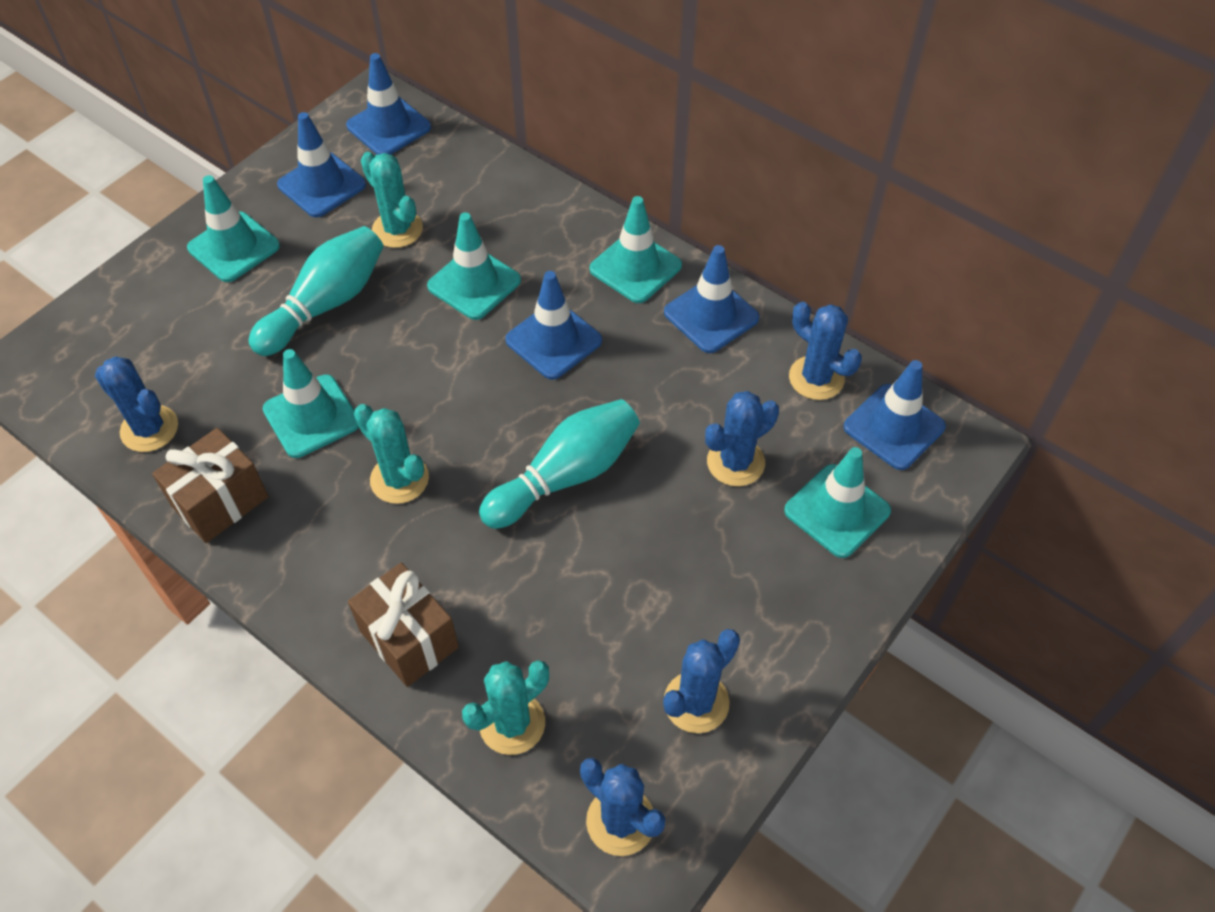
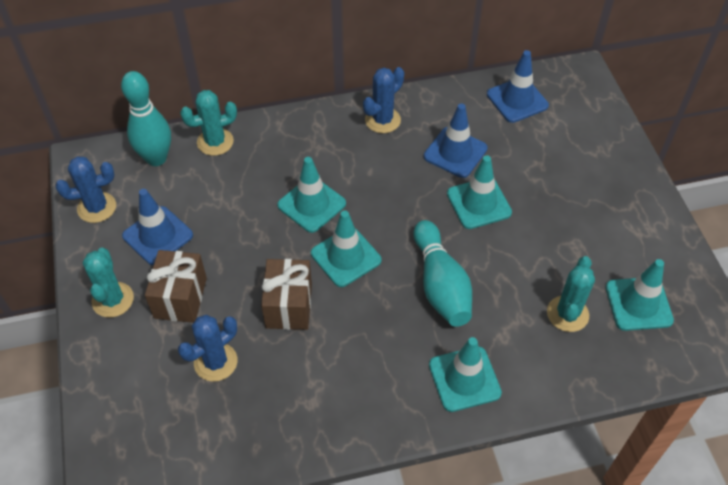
blue cactus: [95,356,178,452] [580,758,665,856] [663,629,740,733] [705,391,779,486] [789,302,862,400] = 5 -> [55,156,116,223] [178,315,237,382] [363,67,404,133] = 3
blue traffic cone: [277,112,366,217] [346,53,431,155] [505,271,602,380] [664,245,759,353] [844,360,946,470] = 5 -> [122,189,193,265] [424,104,488,178] [487,50,549,123] = 3

